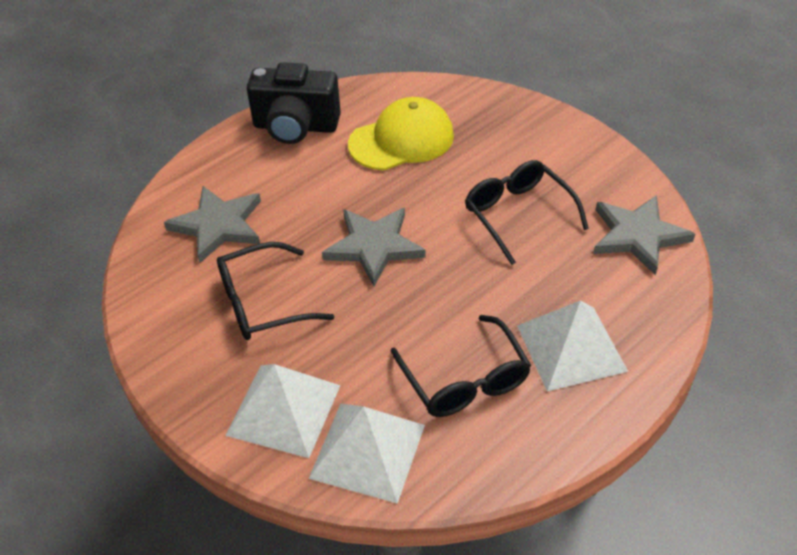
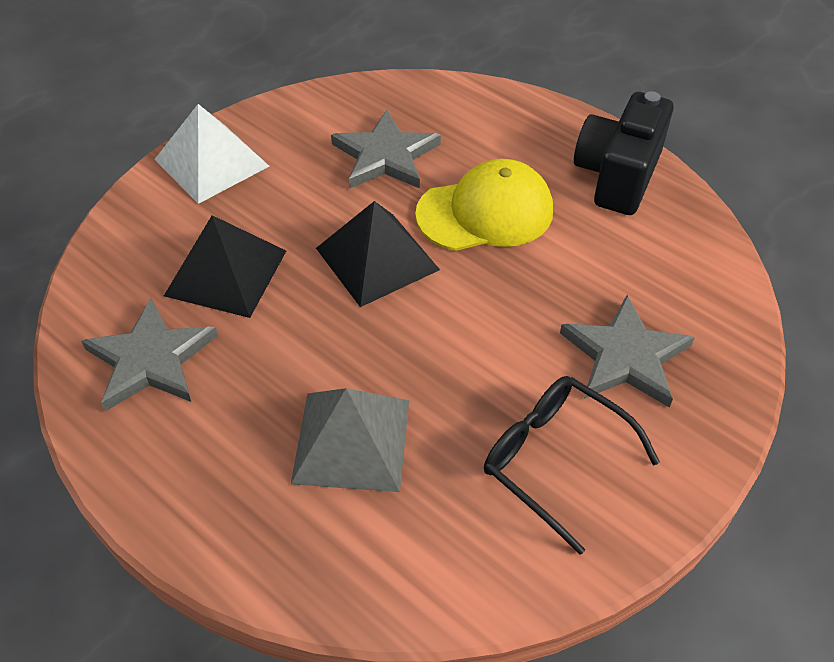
black glasses: [217,242,334,340] [391,315,531,417] [465,160,589,265] = 3 -> [484,376,660,555] = 1
black pyramid: none = 0 -> [164,215,286,318] [316,201,440,307] = 2
grey pyramid: none = 0 -> [291,388,409,492] = 1
white pyramid: [225,364,341,458] [309,403,425,504] [517,300,628,392] = 3 -> [154,104,269,204] = 1

